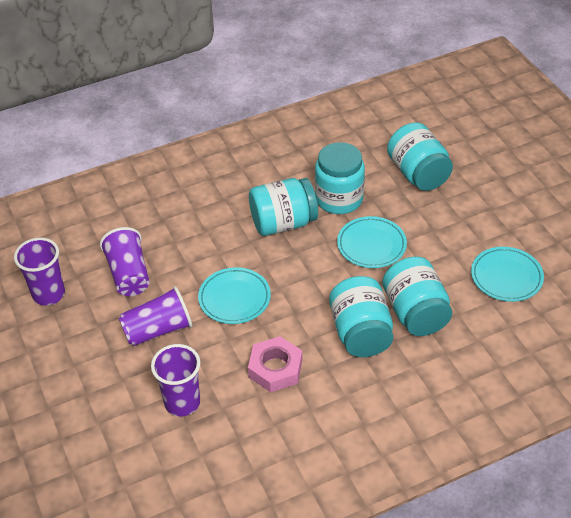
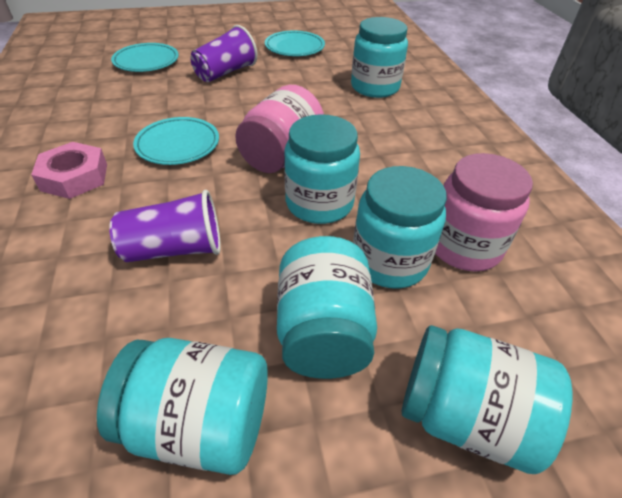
pink jar: none = 0 -> [235,85,324,173] [435,153,533,271] = 2
purple cup: [14,238,65,306] [100,227,149,296] [119,286,192,346] [151,344,200,416] = 4 -> [109,190,221,262] [190,25,257,82] = 2
turquoise jar: [249,178,318,236] [315,142,365,214] [329,276,393,357] [382,257,452,336] [387,122,453,191] = 5 -> [97,338,268,475] [277,236,377,379] [284,114,360,224] [351,17,408,98] [353,166,447,289] [402,325,572,474] = 6

